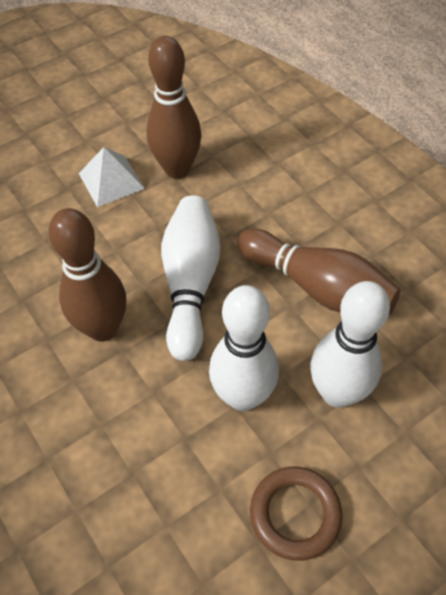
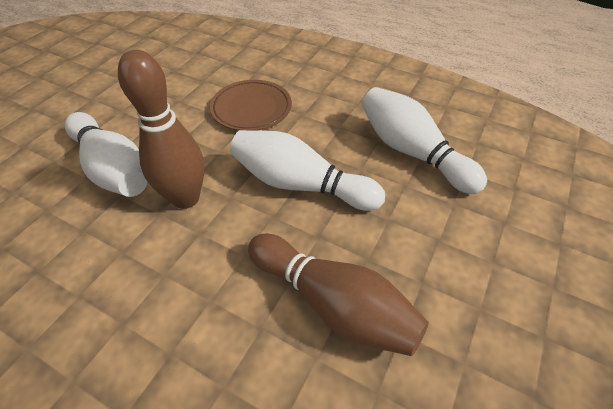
brown bowling pin: [49,208,126,342] [146,36,202,179] [237,229,401,317] = 3 -> [118,50,205,209] [248,234,429,356] = 2
brown plate: none = 0 -> [210,80,292,131] = 1
brown ring: [250,467,343,561] = 1 -> none = 0
white pyramid: [79,147,145,207] = 1 -> none = 0

